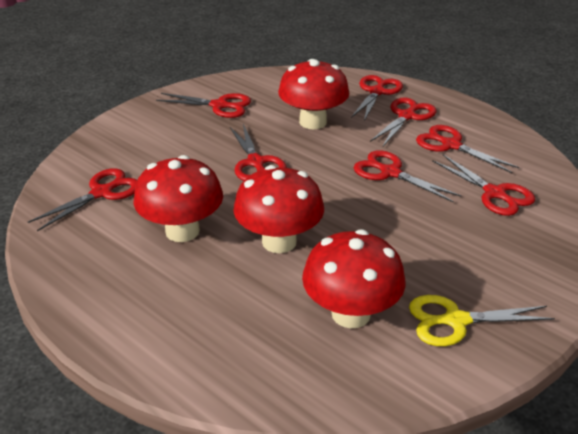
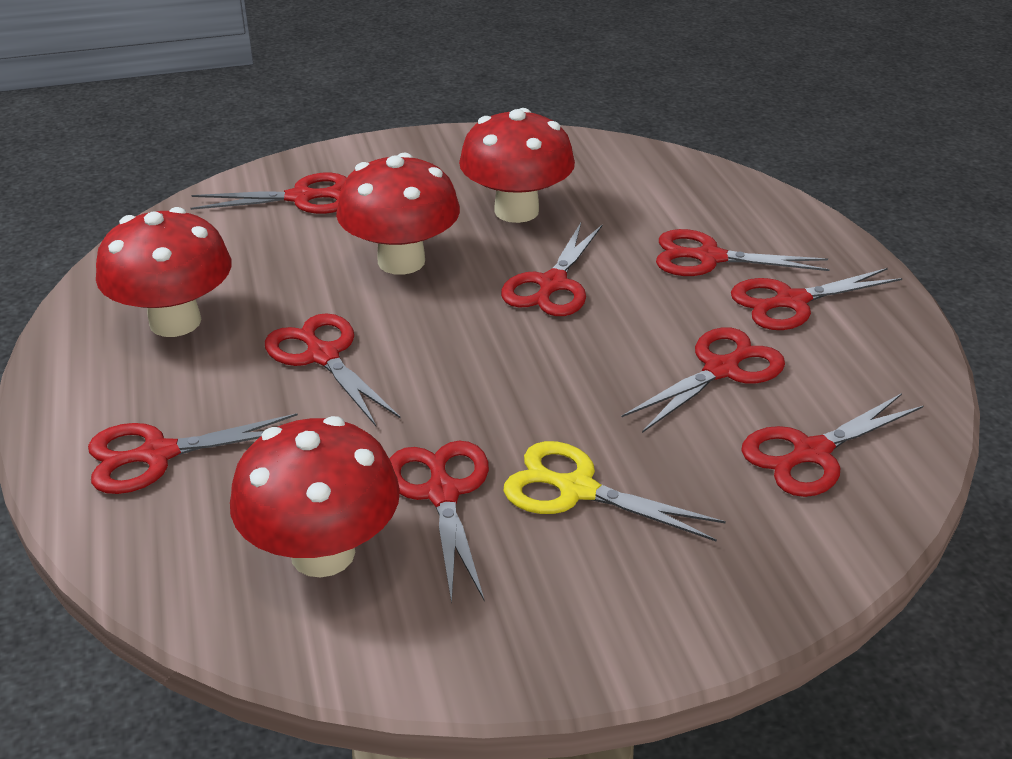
red scissors: [28,168,137,231] [156,93,251,118] [230,124,287,181] [351,75,403,121] [353,150,462,203] [370,97,436,146] [416,125,519,173] [432,154,535,216] = 8 -> [88,413,298,494] [190,173,346,214] [265,313,401,426] [390,441,489,604] [501,223,603,316] [622,327,785,433] [656,229,830,276] [731,268,902,330] [741,393,924,497] = 9

